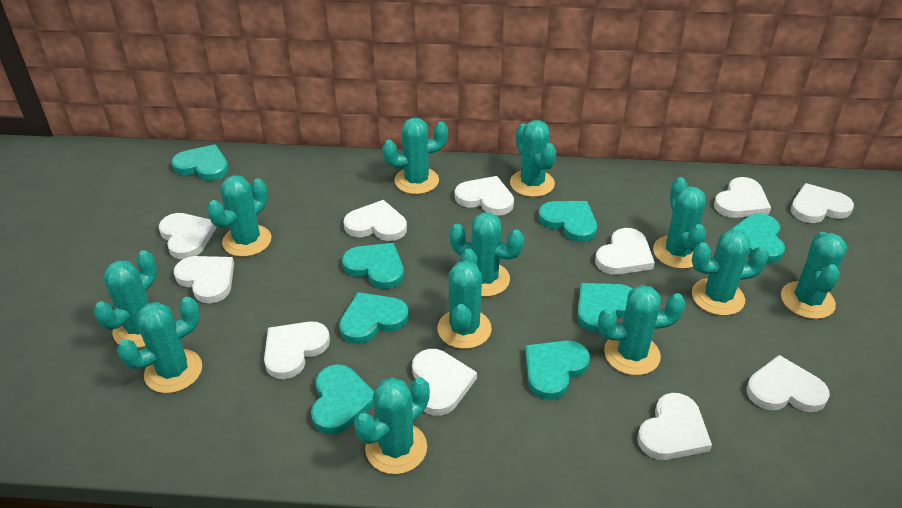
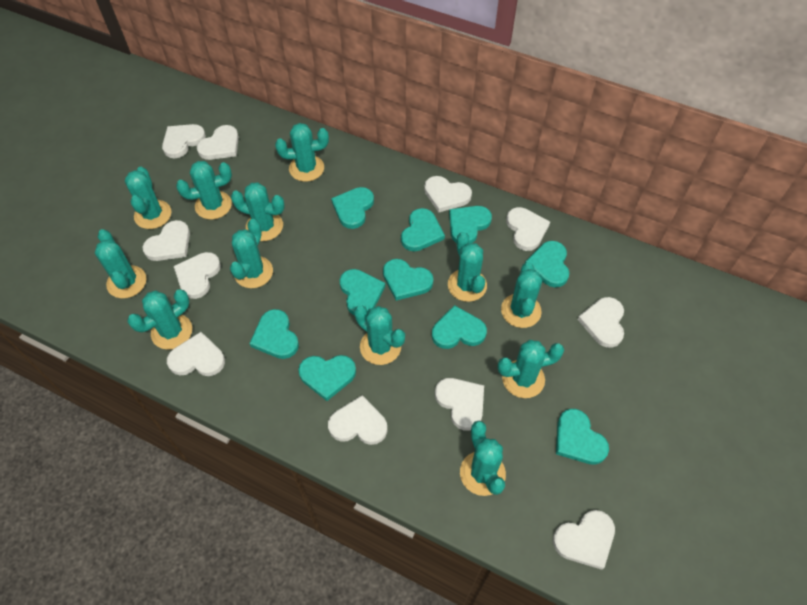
turquoise heart: [172,144,229,181] [311,364,374,434] [339,292,409,344] [342,243,404,289] [525,341,590,400] [538,201,597,242] [577,283,633,333] [729,214,785,263] = 8 -> [249,309,299,359] [298,355,356,401] [331,187,374,229] [340,269,385,316] [383,259,434,301] [401,208,445,251] [432,305,487,349] [449,206,492,243] [525,241,569,288] [556,409,609,465] = 10

